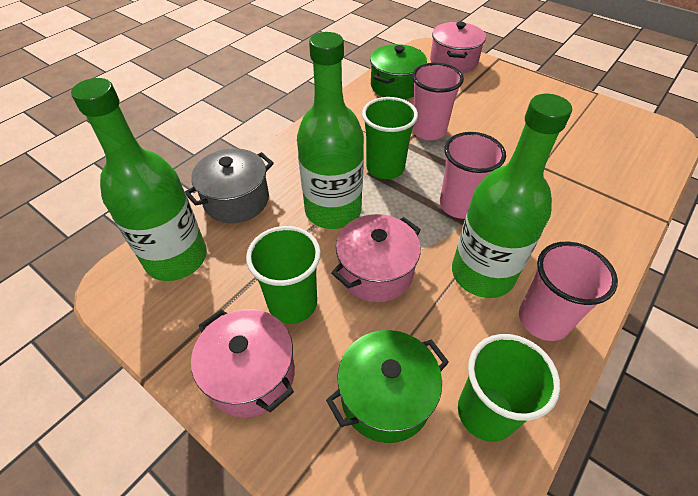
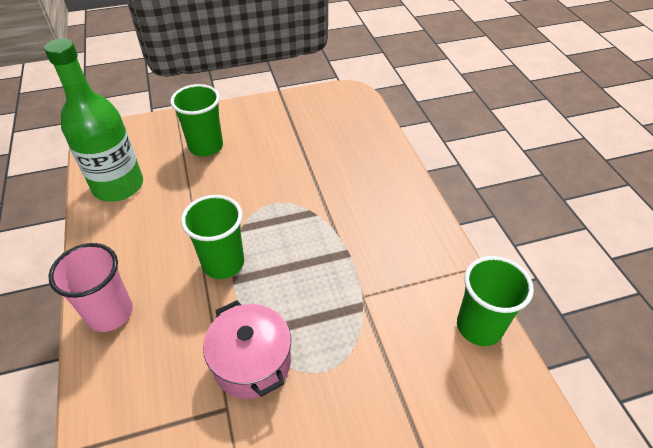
green bottle: [71,78,207,281] [297,32,364,229] [452,94,572,298] = 3 -> [44,38,143,202] = 1
green pot: [326,330,449,443] [370,44,427,99] = 2 -> none = 0
grey pot: [185,148,274,223] = 1 -> none = 0
pink cup: [412,63,464,140] [440,132,506,219] [519,241,618,341] = 3 -> [49,243,133,332] = 1
pink pot: [191,309,295,417] [331,214,421,302] [430,22,486,73] = 3 -> [203,300,291,399] = 1

